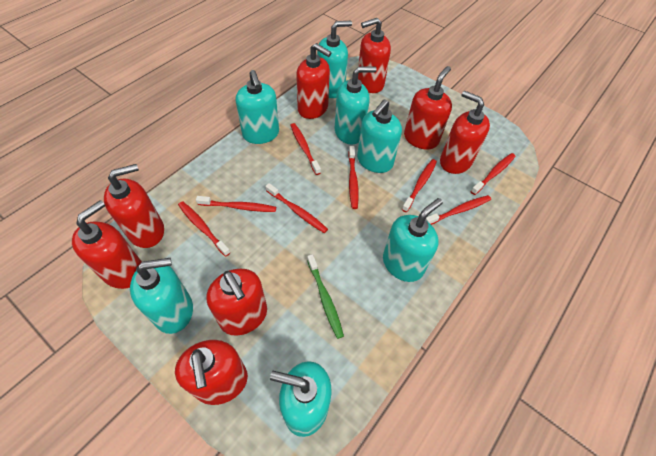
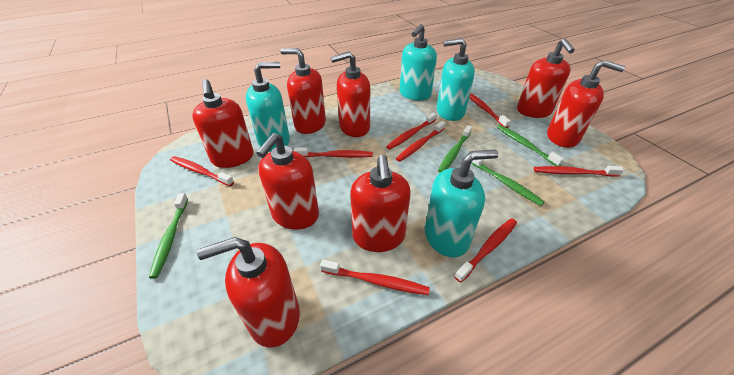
green toothbrush: [307,254,344,339] = 1 -> [149,193,188,279] [438,125,472,173] [471,159,545,206] [497,125,564,166] = 4
turquoise soap dispenser: [130,258,193,334] [236,70,279,144] [270,361,332,437] [317,21,352,98] [335,66,377,145] [357,99,402,173] [383,198,443,282] = 7 -> [246,62,290,152] [400,24,437,101] [425,150,498,258] [436,38,475,121] = 4

